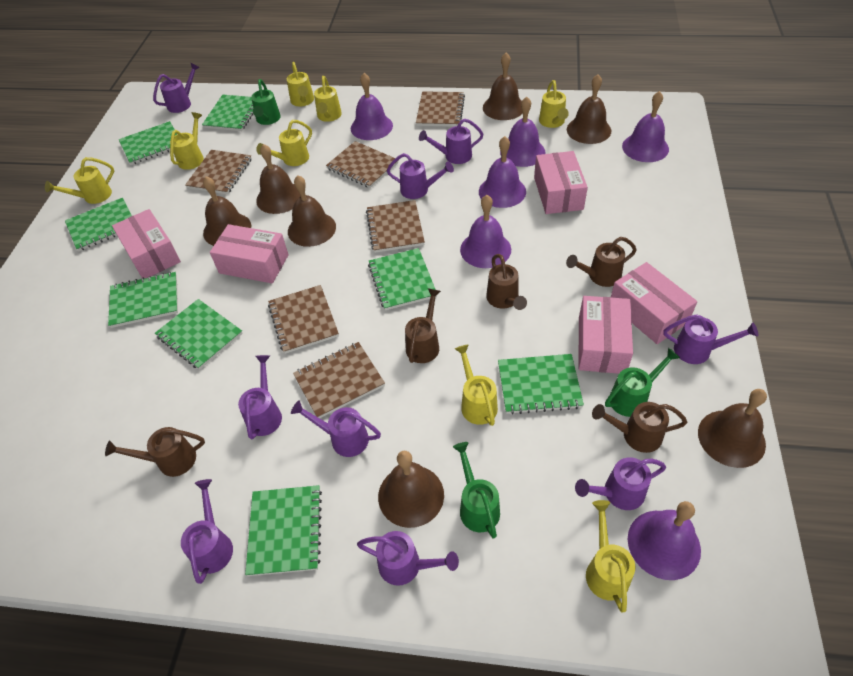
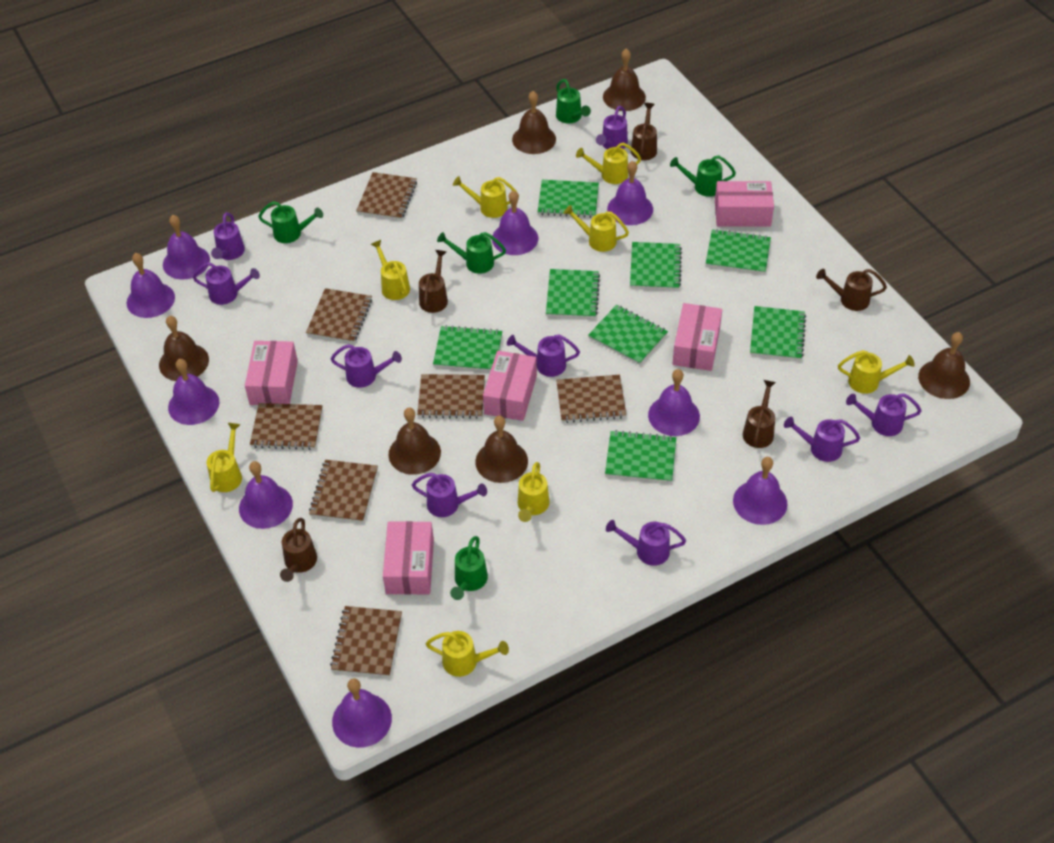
brown bell: [203,176,251,246] [256,144,300,214] [288,175,336,247] [378,451,444,528] [483,53,523,120] [567,74,611,144] [698,389,767,468] = 7 -> [159,316,209,381] [389,407,441,475] [475,416,528,483] [512,91,556,154] [603,48,646,111] [918,332,970,399] = 6
brown notebook: [185,150,252,194] [268,285,339,354] [293,342,385,418] [326,141,398,188] [366,200,425,253] [416,91,465,127] = 6 -> [250,403,323,450] [306,288,372,343] [309,460,378,522] [330,606,402,677] [356,172,417,220] [417,374,485,419] [556,375,626,423] = 7
green watering can: [251,79,281,125] [453,442,500,539] [605,348,680,417] = 3 -> [258,201,323,243] [437,232,506,274] [450,536,488,600] [556,79,591,124] [670,155,736,197] = 5
purple bell: [351,73,393,140] [460,195,511,268] [479,136,526,208] [500,97,546,167] [622,91,669,162] [628,501,701,580] = 6 -> [127,253,175,318] [163,215,210,280] [168,359,219,425] [239,461,293,529] [332,678,392,748] [492,190,538,255] [607,161,653,225] [648,369,700,436] [733,457,788,525] = 9

